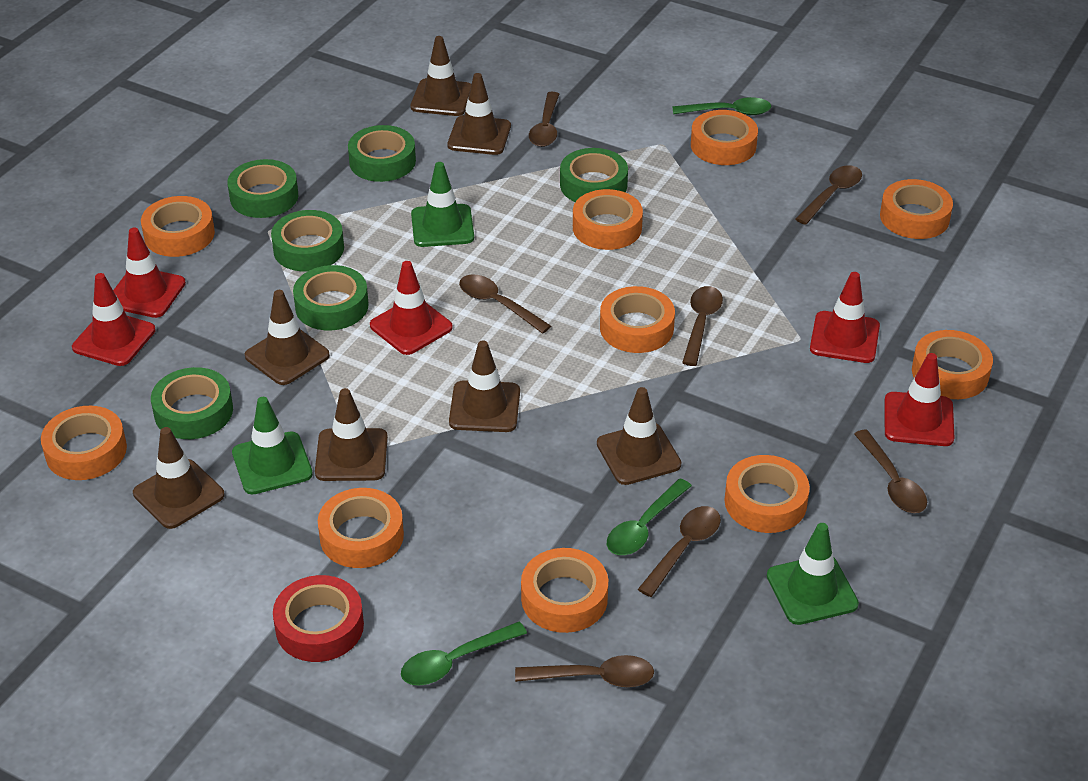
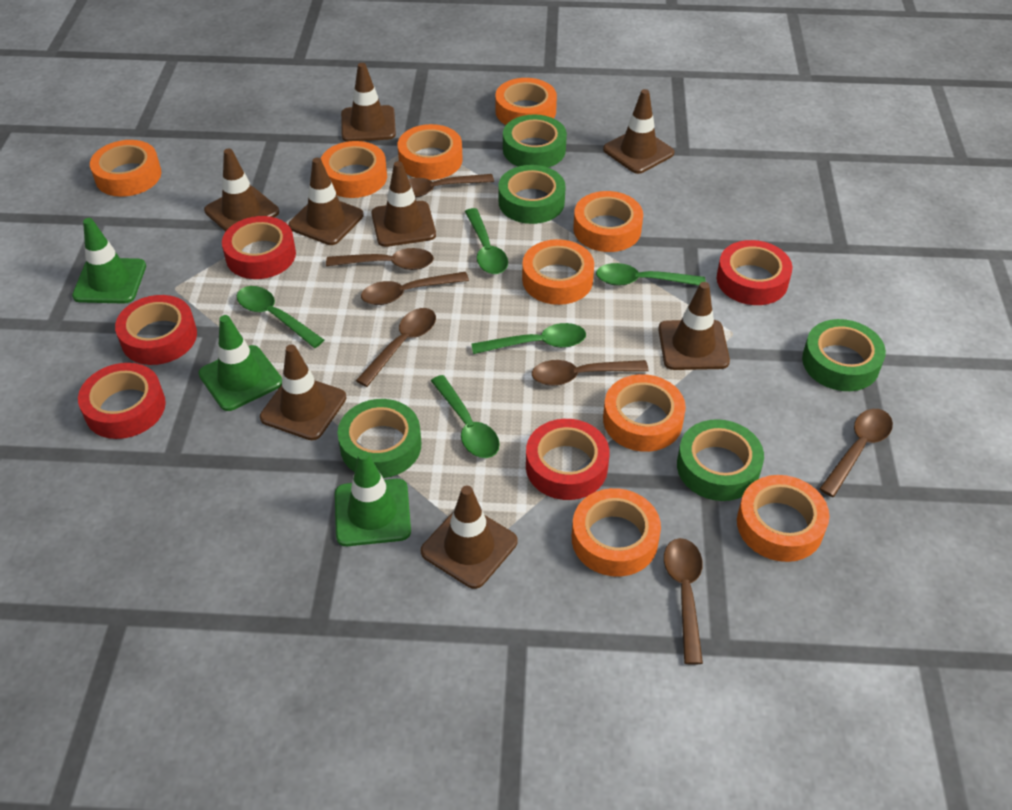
brown traffic cone: [133,427,225,529] [245,290,330,385] [315,388,388,481] [410,36,471,116] [447,73,511,155] [449,340,520,432] [597,387,681,485] = 7 -> [204,149,279,232] [260,345,347,440] [288,158,364,245] [341,63,396,142] [372,161,436,247] [421,486,518,589] [603,89,674,174] [658,282,730,370] = 8
green spoon: [401,622,527,686] [607,478,692,555] [672,97,771,115] = 3 -> [237,286,324,348] [431,375,500,458] [465,208,508,274] [471,323,586,354] [596,263,706,286] = 5
green tape: [151,367,233,439] [228,159,298,218] [271,210,344,272] [293,265,369,330] [348,125,416,182] [560,148,628,202] = 6 -> [337,399,421,478] [498,165,566,224] [503,114,567,167] [677,419,764,501] [802,319,886,391] = 5
orange tape: [41,406,127,480] [141,196,215,257] [318,488,404,568] [521,548,608,633] [573,189,643,250] [600,286,675,353] [691,110,758,165] [725,455,810,533] [880,179,953,239] [912,330,993,399] = 10 -> [90,140,161,197] [321,141,387,198] [398,124,463,180] [495,78,557,125] [522,239,594,305] [572,488,661,577] [573,191,643,252] [603,374,686,452] [737,475,830,562] = 9
red tape: [273,575,364,662] = 1 -> [78,363,166,439] [115,295,197,365] [222,216,296,279] [526,419,610,500] [717,240,792,305] = 5
red traffic cone: [72,273,156,366] [113,228,186,318] [370,261,453,355] [810,272,880,363] [884,353,955,446] = 5 -> none = 0

